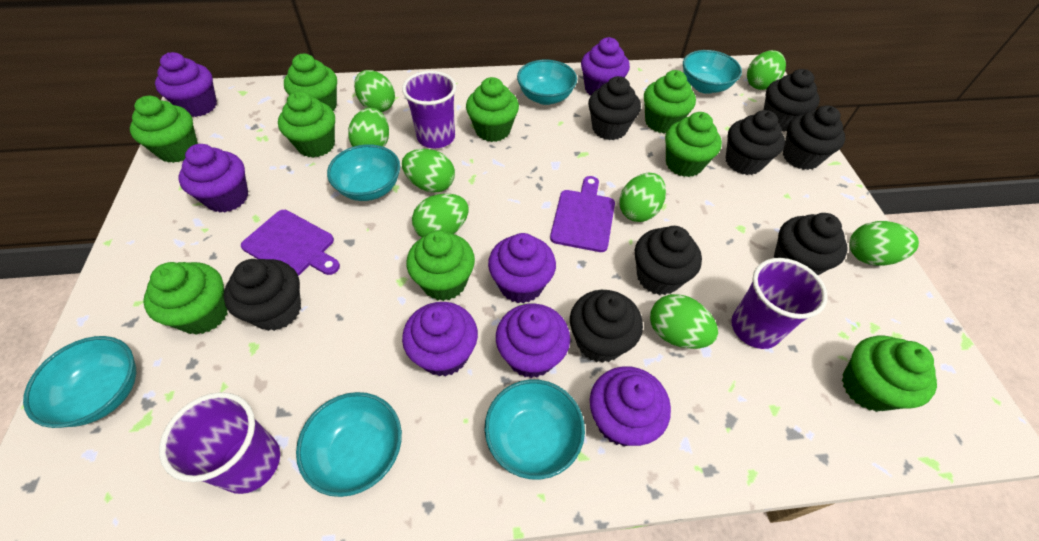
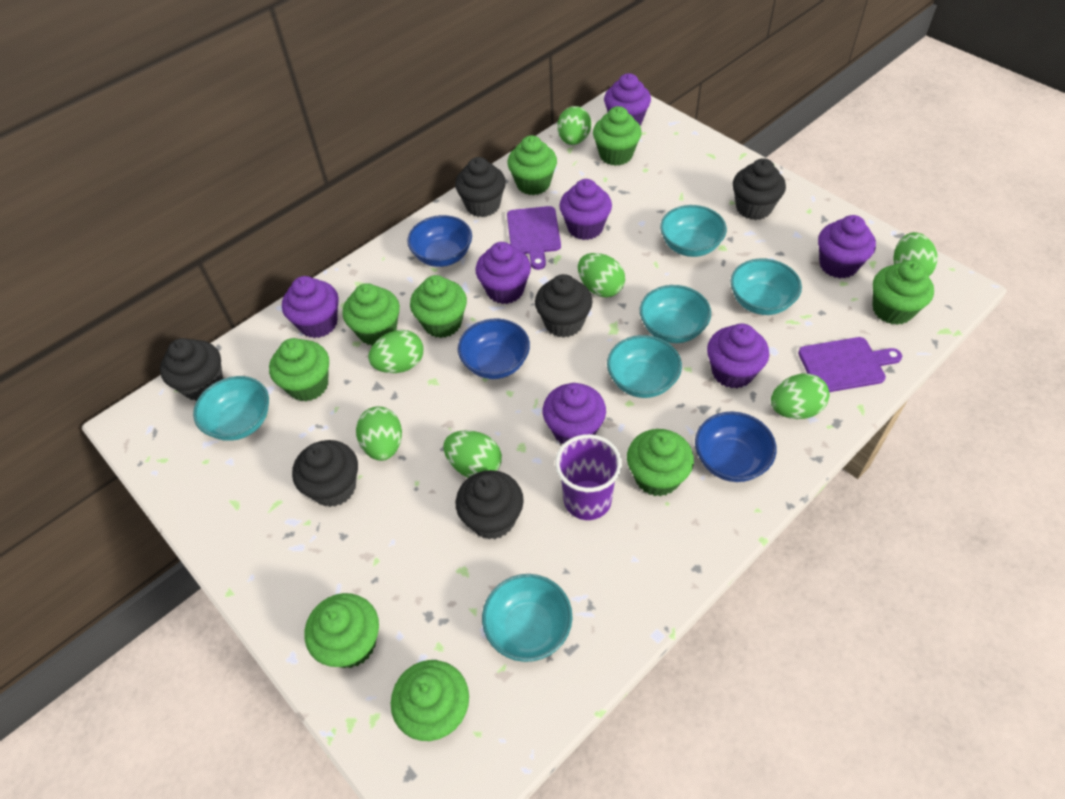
black cupcake: [224,259,301,331] [570,290,643,363] [588,76,641,140] [635,226,702,295] [726,110,785,175] [764,69,820,132] [774,213,848,275] [783,105,845,170] = 8 -> [160,338,223,401] [292,440,358,507] [455,157,506,217] [455,470,524,539] [535,274,593,338] [733,158,786,220] = 6
blue bowl: none = 0 -> [407,215,472,267] [458,318,530,379] [695,411,777,482] = 3
green egg: [348,108,389,147] [354,70,395,112] [402,149,455,193] [412,193,469,237] [619,173,666,222] [650,294,718,349] [747,50,786,90] [850,221,919,266] = 8 -> [356,406,402,461] [368,330,424,373] [444,430,502,478] [557,106,591,145] [578,253,625,297] [771,373,829,419] [893,232,938,276] = 7
purple cup: [159,392,280,494] [402,71,456,148] [731,258,828,349] = 3 -> [555,434,622,520] = 1

